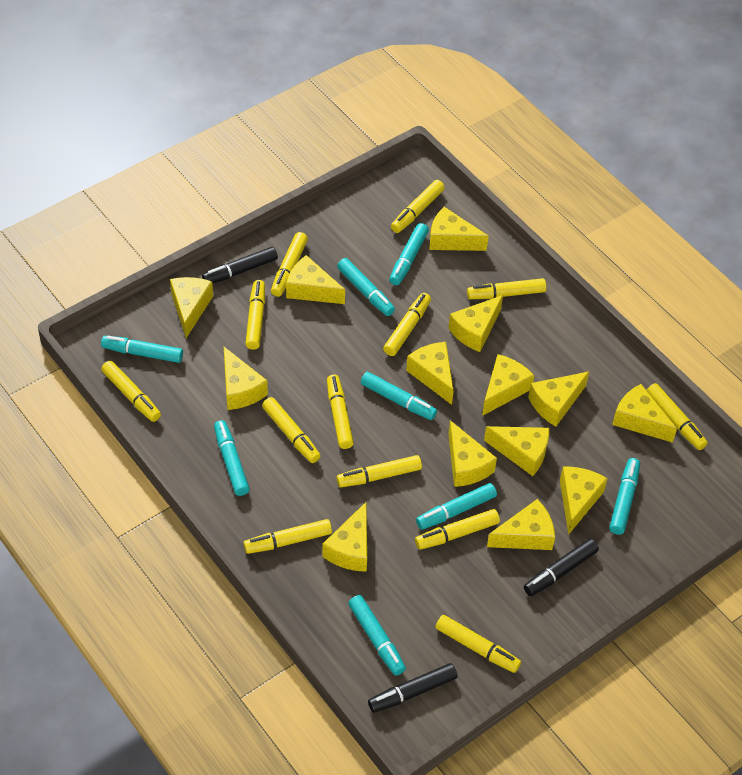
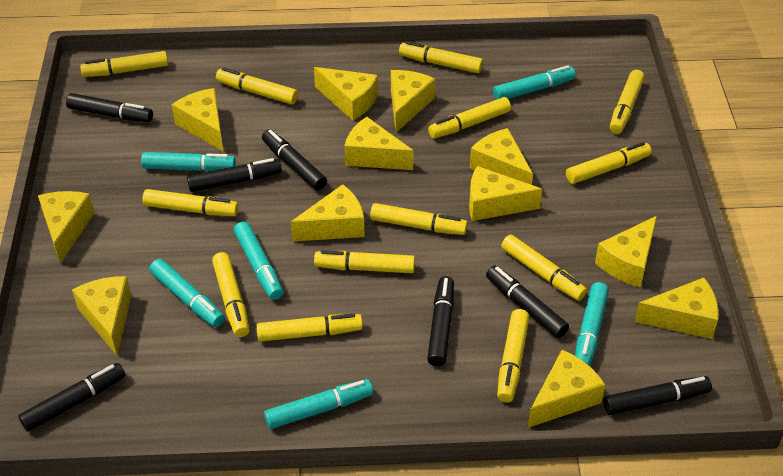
black marker: [202,247,278,284] [368,663,458,713] [524,539,599,596] = 3 -> [19,363,125,432] [66,93,153,122] [187,158,282,192] [262,130,327,191] [427,276,454,367] [486,266,569,338] [603,376,712,415] = 7
turquoise marker: [101,336,183,363] [214,420,250,496] [337,258,395,316] [348,595,406,676] [361,372,437,420] [389,223,429,285] [416,483,497,530] [609,458,640,535] = 8 -> [141,152,236,172] [149,259,225,327] [234,221,283,300] [264,379,373,429] [493,65,576,100] [575,282,609,366] = 6
yellow cheese: [170,277,213,338] [224,347,268,410] [286,255,345,304] [322,502,367,572] [406,342,454,405] [429,207,489,251] [448,420,497,487] [449,295,503,352] [482,354,534,416] [484,426,549,476] [487,499,555,550] [528,371,589,427] [560,466,608,535] [612,384,677,443] = 14 -> [38,191,95,264] [72,276,132,355] [172,88,223,151] [291,184,365,242] [314,67,378,121] [344,117,414,170] [391,70,435,133] [469,166,542,221] [470,128,533,185] [528,350,605,428] [595,216,657,288] [635,278,719,339] = 12

